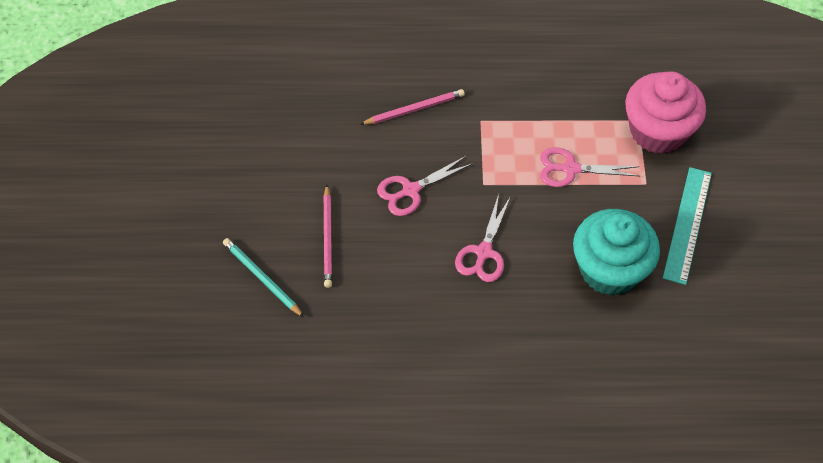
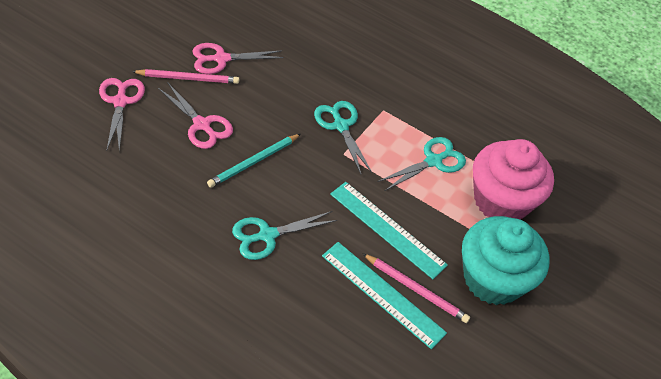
turquoise ruler: [663,167,712,285] = 1 -> [322,242,447,349] [330,182,448,279] = 2
turquoise scissors: none = 0 -> [232,211,337,260] [314,101,372,174] [378,137,466,191] = 3

